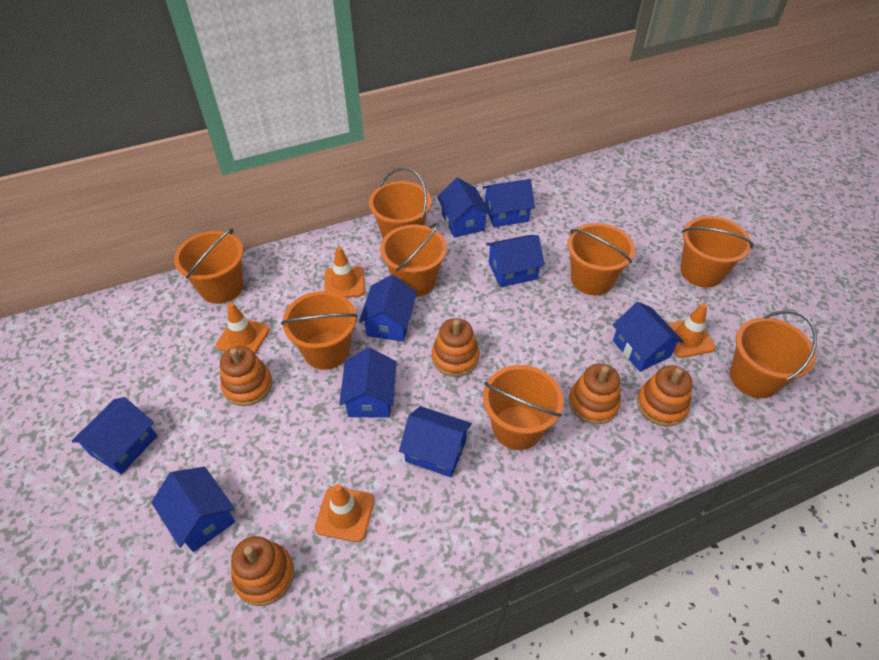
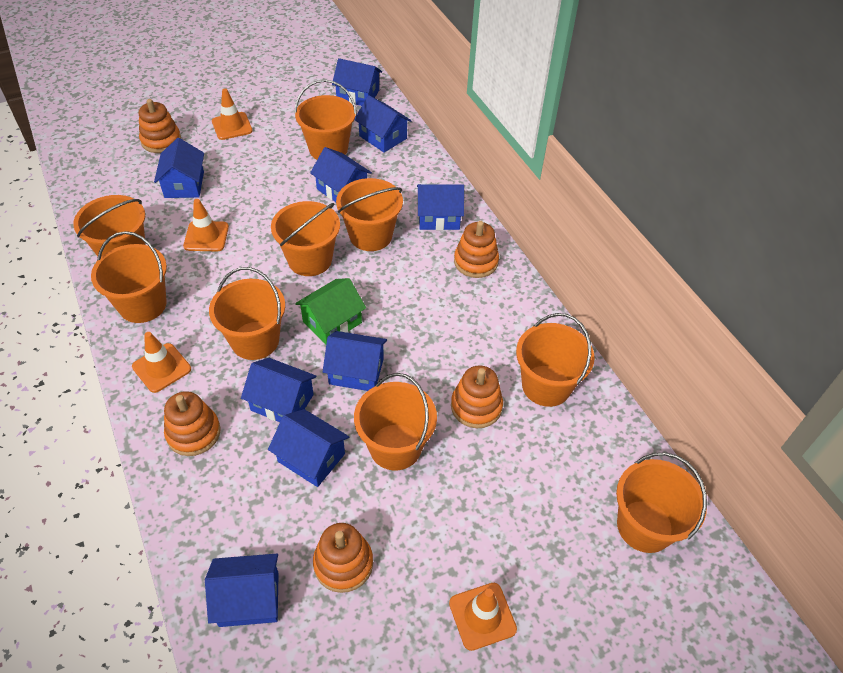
green house: none = 0 -> [295,278,366,345] = 1
orange bucket: [174,228,243,304] [281,291,358,370] [369,168,432,239] [380,222,447,297] [483,365,564,450] [567,223,635,295] [680,216,753,288] [730,311,817,398] = 8 -> [73,195,146,257] [91,231,167,323] [209,267,285,360] [271,201,340,276] [294,80,357,159] [336,178,403,251] [354,373,437,470] [516,313,595,407] [616,452,707,553] = 9

